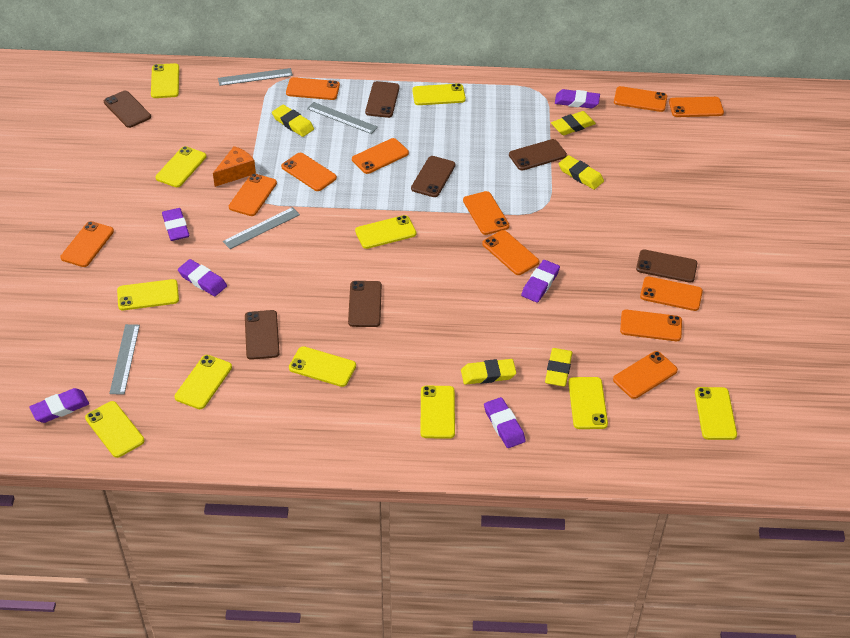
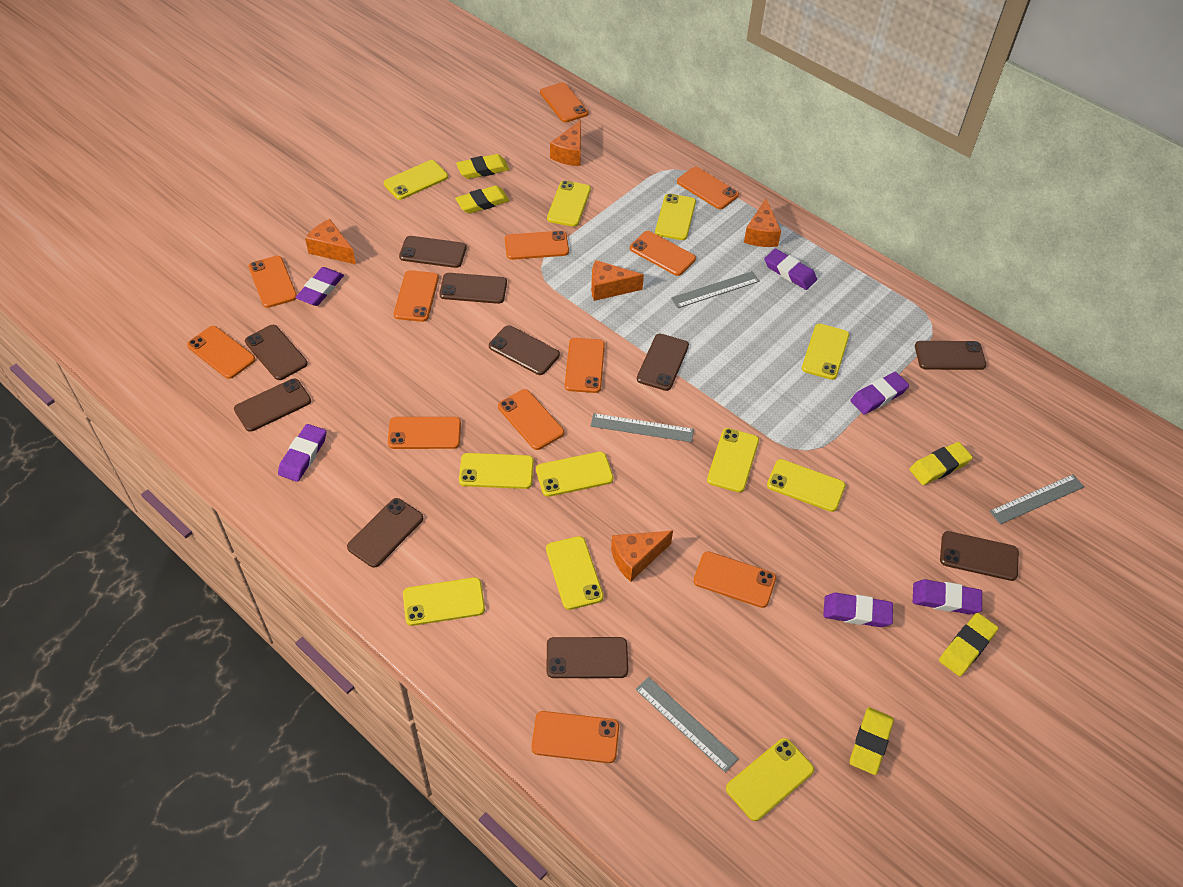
brown phone: [104,91,151,128] [245,310,280,360] [348,281,382,327] [365,81,400,118] [411,156,455,197] [509,139,567,170] [636,249,697,283] = 7 -> [234,378,311,432] [245,325,308,380] [347,498,423,568] [399,236,467,268] [440,273,507,304] [489,325,560,375] [547,637,628,678] [637,334,689,391] [915,341,986,370] [940,531,1019,581] = 10
orange cheese: [213,146,256,187] = 1 -> [305,219,356,264] [550,120,581,166] [591,260,644,301] [611,530,673,582] [744,199,781,247] = 5

